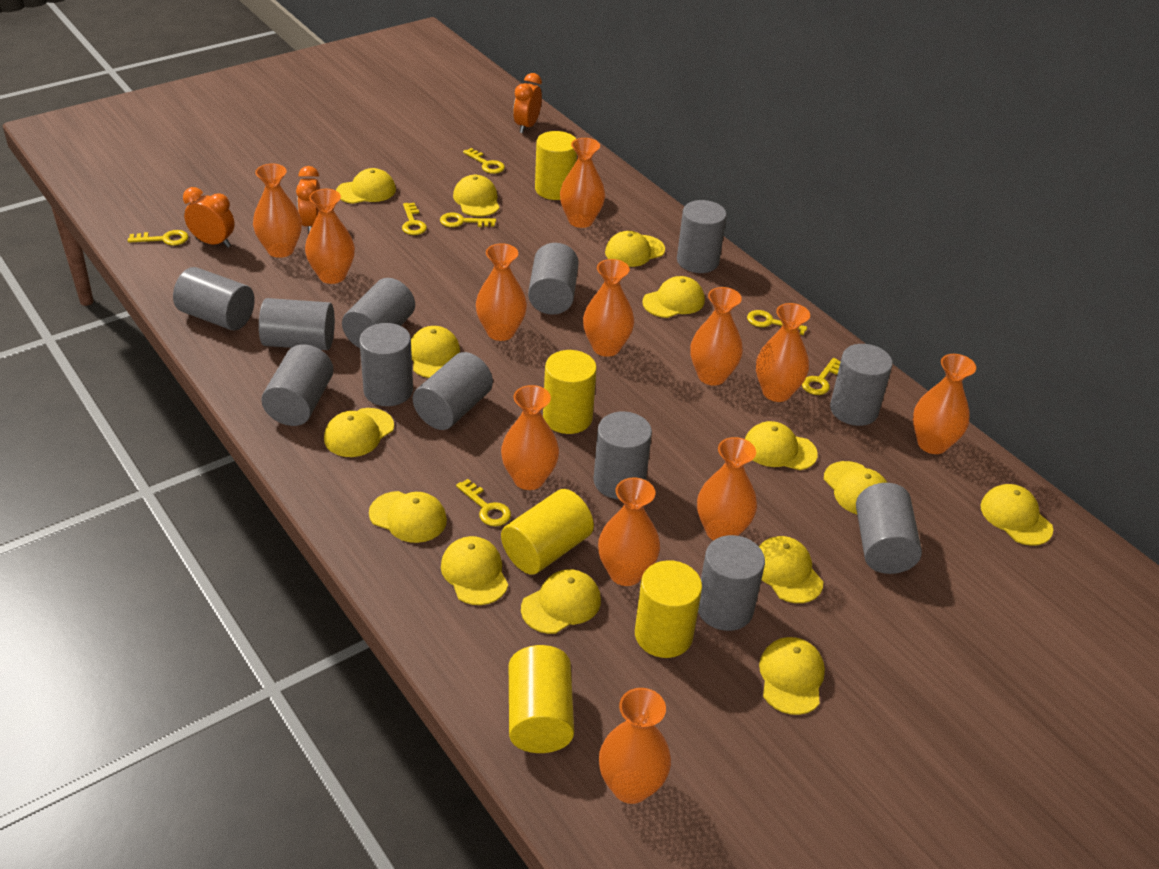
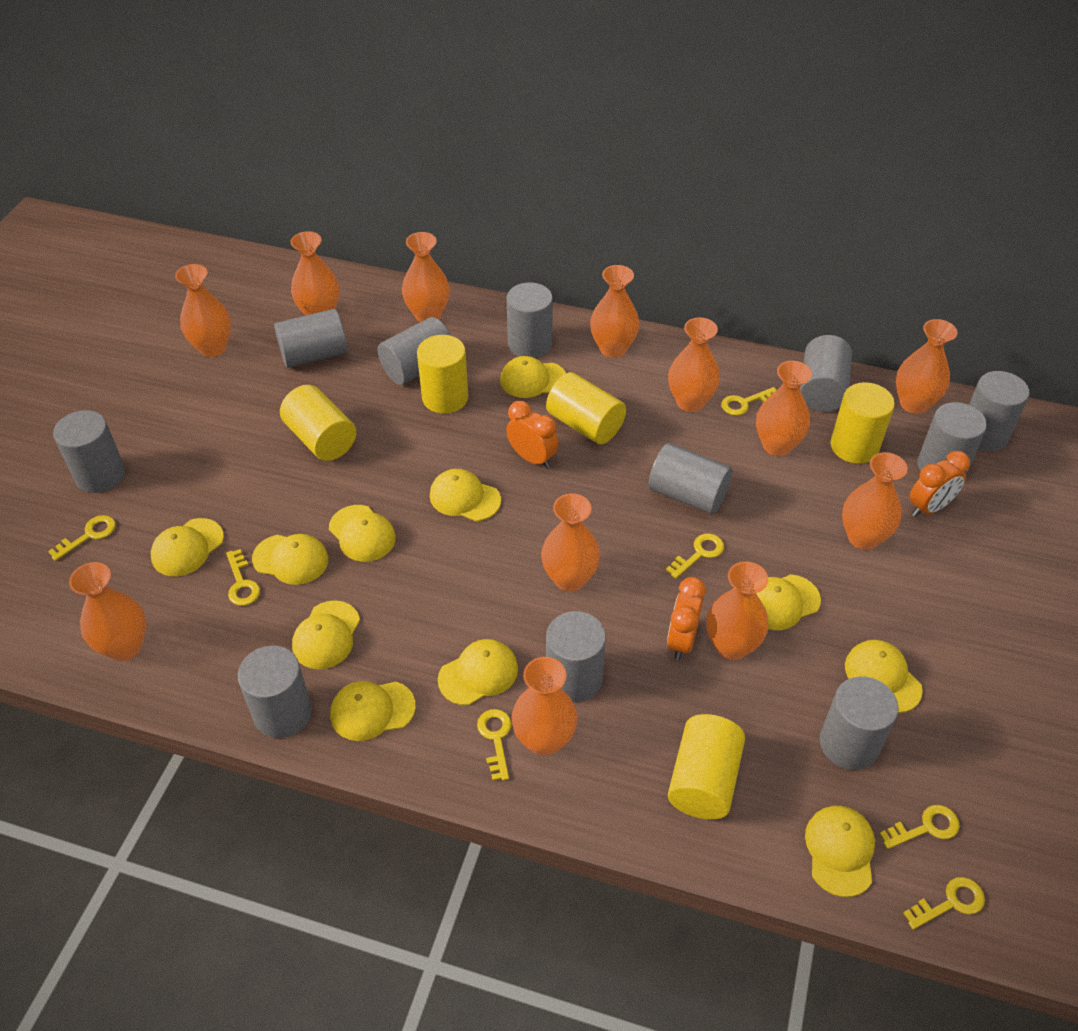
grey cylinder: [173,267,255,330] [259,298,335,350] [261,344,334,426] [342,278,415,348] [359,323,413,406] [413,352,493,430] [528,243,579,315] [593,411,652,500] [677,200,727,273] [698,535,765,631] [830,344,893,426] [856,483,922,574] = 12 -> [53,410,125,493] [238,646,312,738] [274,309,347,368] [378,317,451,385] [507,282,553,358] [546,611,606,702] [649,443,733,514] [800,335,852,412] [820,676,899,770] [917,402,987,475] [969,371,1030,452] = 11
yellow cap: [324,408,394,457] [336,168,396,204] [369,491,447,543] [411,326,460,378] [441,536,508,605] [453,175,500,217] [521,569,601,634] [605,231,665,267] [642,276,705,318] [745,421,818,470] [759,536,823,603] [759,637,825,715] [824,461,888,514] [981,484,1053,546] = 14 -> [151,518,224,576] [252,534,328,585] [292,600,360,669] [329,505,396,562] [330,681,416,741] [430,469,501,521] [438,639,518,705] [500,356,566,398] [756,574,821,630] [805,806,875,897] [845,640,923,713] = 11

